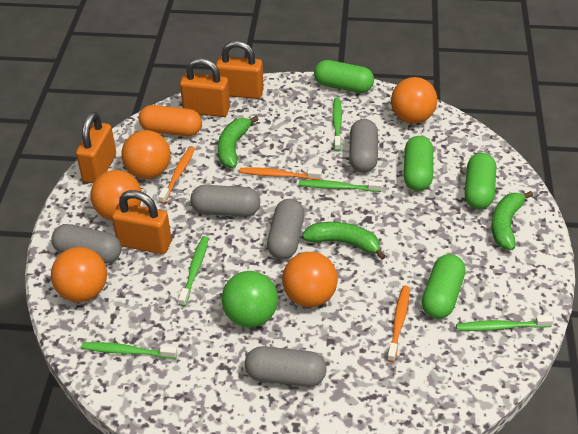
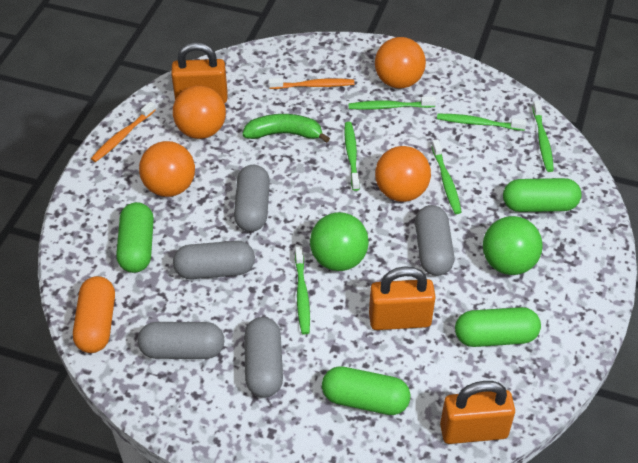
green ball: [222,271,278,327] = 1 -> [310,212,369,271] [483,216,543,275] = 2
green banana: [218,116,259,168] [302,222,386,260] [491,191,533,250] = 3 -> [242,114,330,143] = 1
green toothbrush: [81,342,177,359] [178,236,209,306] [299,180,382,192] [332,98,342,151] [456,316,553,331] = 5 -> [295,246,310,334] [344,122,360,191] [348,97,436,110] [432,140,462,214] [437,114,527,131] [532,101,554,172] = 6
orange ball: [51,247,107,302] [91,170,142,220] [121,130,171,179] [282,252,338,307] [391,77,437,124] = 5 -> [139,141,195,197] [173,85,226,139] [375,37,426,89] [375,146,431,202] = 4
orange padlock: [76,112,116,183] [112,190,172,254] [180,58,230,117] [216,40,264,99] = 4 -> [171,42,227,103] [369,266,435,330] [440,381,515,444] = 3
orange toothbrush: [158,147,195,204] [239,167,321,180] [387,285,410,362] = 3 -> [91,102,155,162] [269,78,354,89] = 2

